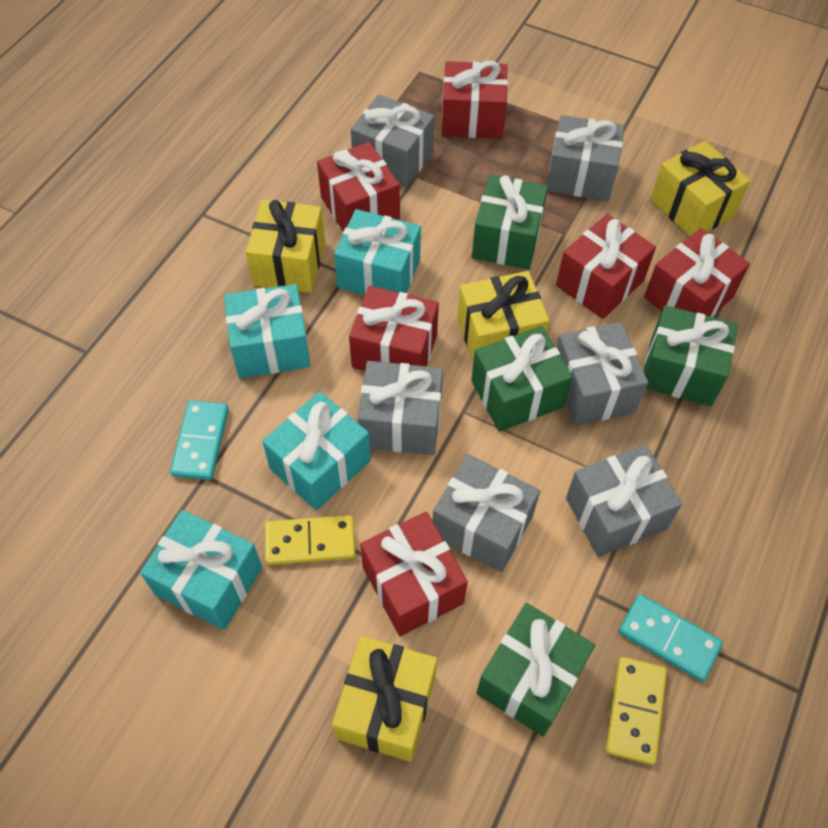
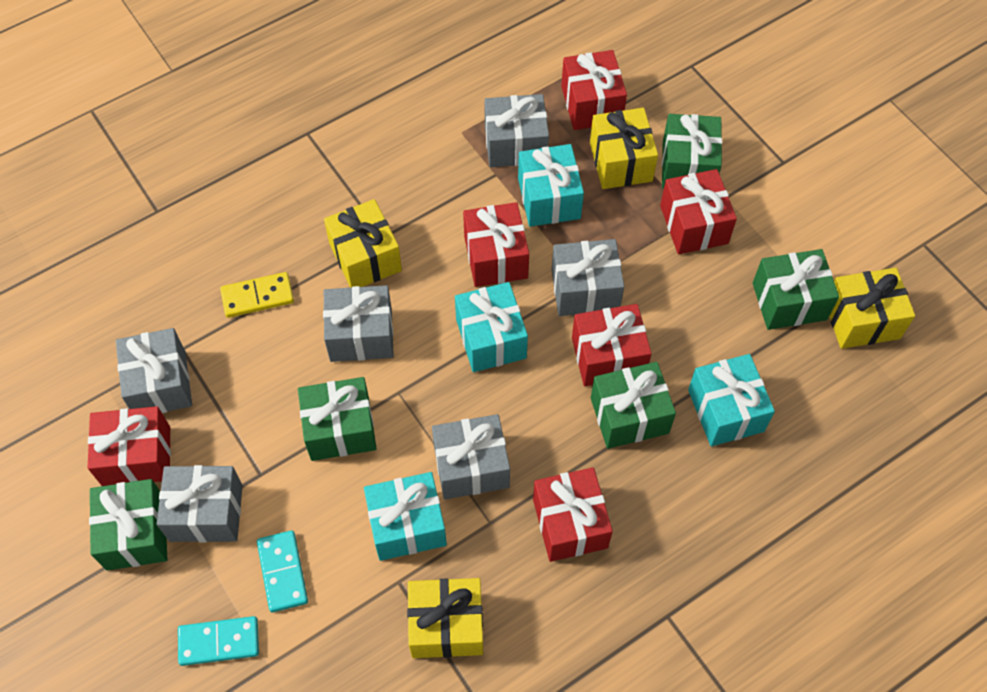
green gift: [471,326,573,432] [472,175,548,270] [477,603,595,736] [644,305,738,406] = 4 -> [89,479,167,571] [298,377,377,461] [591,362,676,449] [662,114,722,189] [753,249,839,330] = 5
yellow domino: [265,515,355,565] [606,657,667,765] = 2 -> [220,272,294,318] = 1

